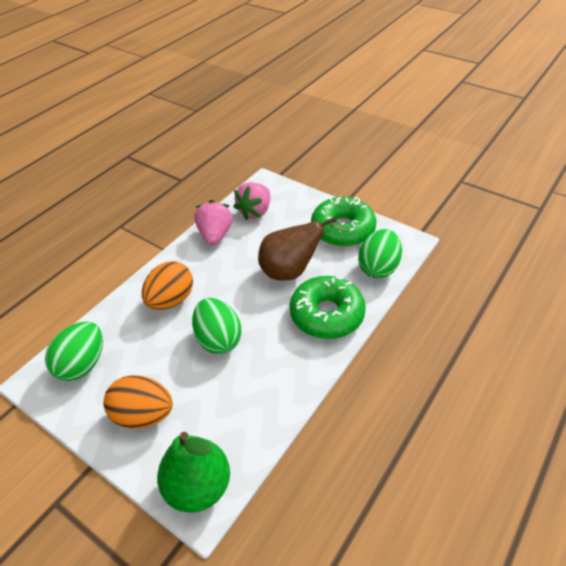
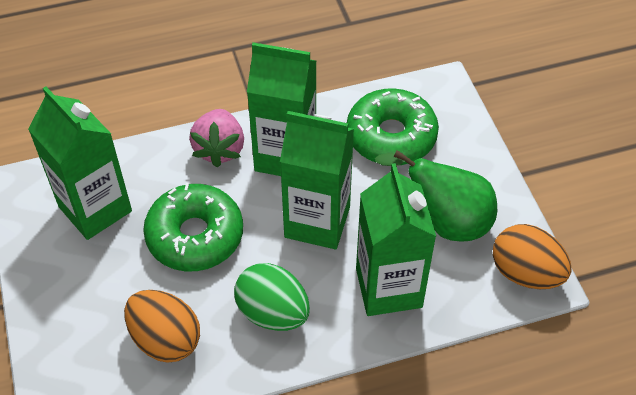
brown pear: [258,217,350,281] = 1 -> none = 0
green carton: none = 0 -> [28,86,132,240] [247,42,316,176] [280,111,354,249] [356,163,436,316] = 4
green egg: [45,321,103,381] [192,298,242,354] [358,229,402,278] = 3 -> [234,263,310,331] = 1
pink strawberry: [194,200,233,245] [233,182,270,220] = 2 -> [189,109,244,167] = 1

